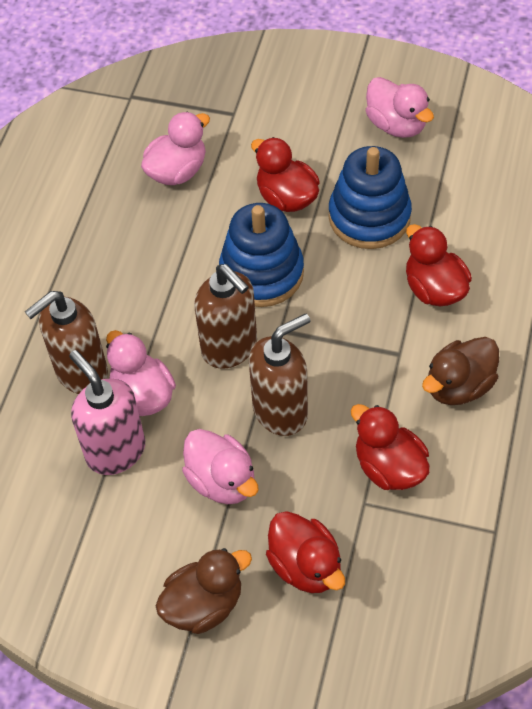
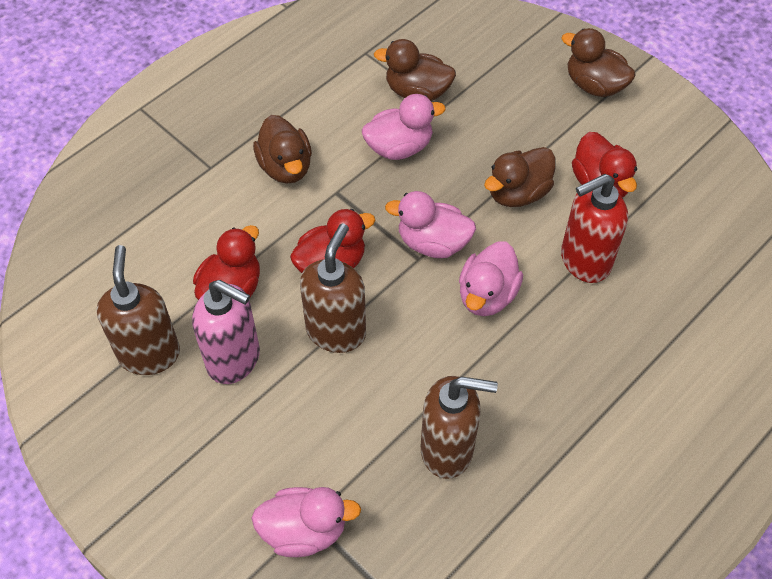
blue stacking toy: [219,203,304,307] [329,146,412,249] = 2 -> none = 0
brown duck: [156,548,252,634] [422,337,499,405] = 2 -> [253,115,312,184] [374,39,456,101] [484,147,556,207] [561,28,636,97] = 4
red duck: [251,137,320,212] [266,511,345,593] [351,404,430,490] [406,224,472,306] = 4 -> [193,225,260,300] [290,209,375,273] [572,132,637,198] = 3
red soap dispenser: none = 0 -> [561,174,628,283] = 1

